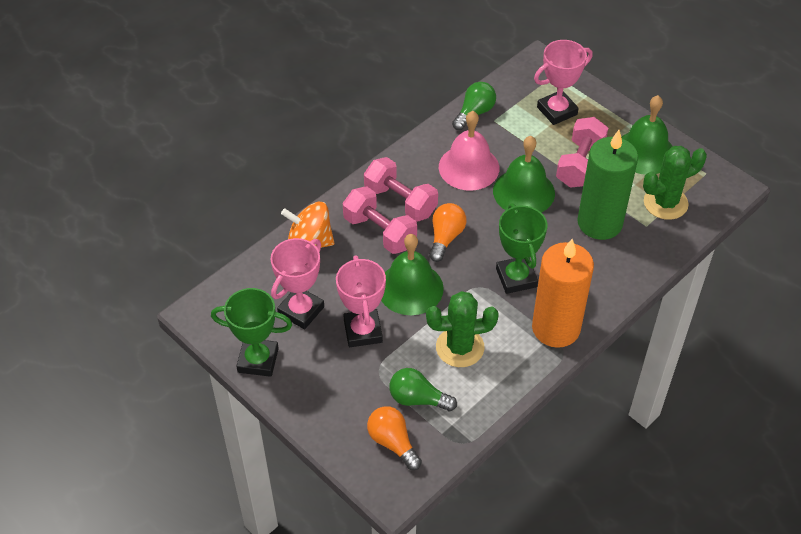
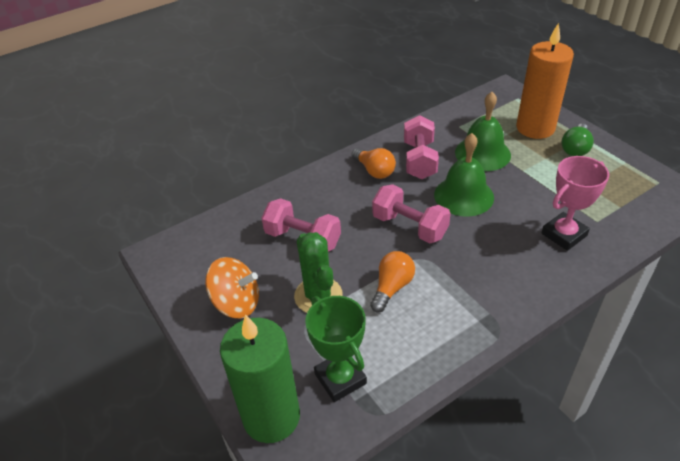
green bell: [381,234,444,315] [493,136,555,213] [621,95,673,175] = 3 -> [434,133,494,217] [455,92,511,171] = 2
green cactus: [426,291,499,367] [643,146,707,220] = 2 -> [294,232,343,313] = 1
green light bulb: [389,368,457,411] [452,82,496,130] = 2 -> [561,124,594,156] = 1
green trophy: [211,288,292,377] [496,203,547,294] = 2 -> [305,296,367,402] = 1
pink bell: [439,111,499,191] = 1 -> none = 0
pink trophy: [271,238,324,329] [336,255,386,347] [534,40,593,125] = 3 -> [541,156,609,251] = 1

